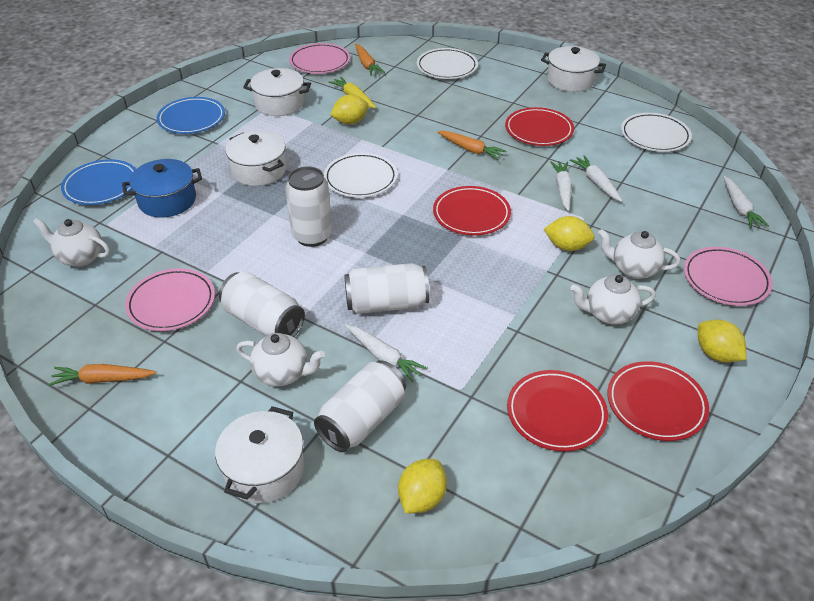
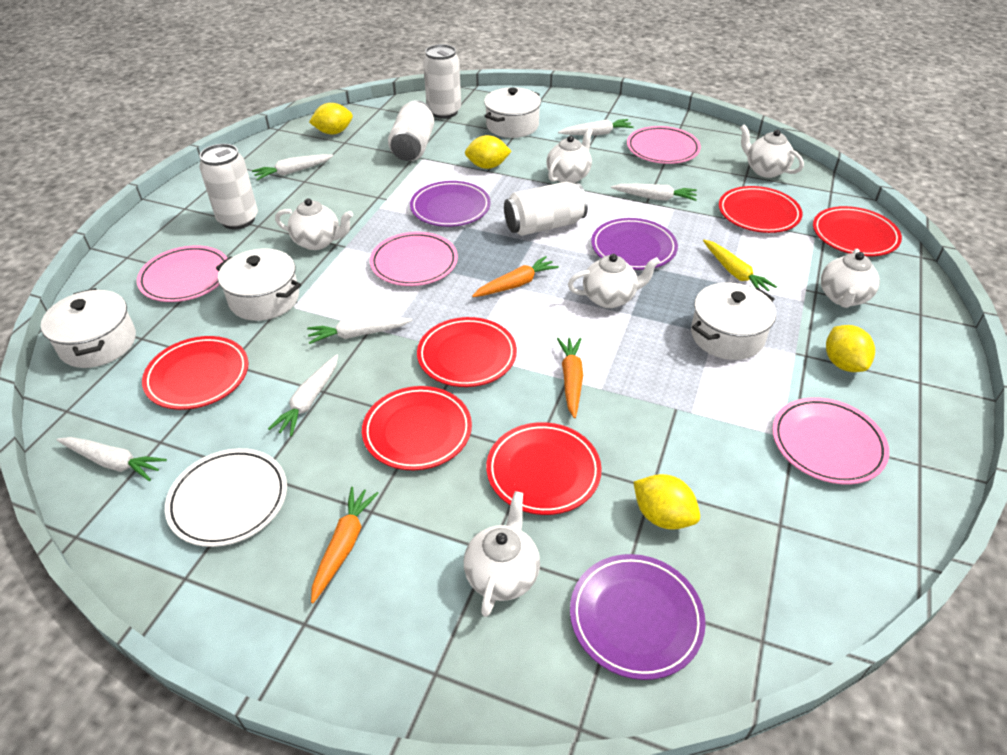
blue plate: [61,159,136,205] [157,97,225,134] = 2 -> none = 0
blue pot: [122,159,202,218] = 1 -> none = 0
pink plate: [125,268,215,331] [289,43,350,74] [684,247,773,306] = 3 -> [137,245,227,302] [370,232,458,286] [627,126,701,164] [772,397,889,485] = 4
purple plate: none = 0 -> [410,181,491,227] [570,554,706,680] [591,218,678,270] = 3
red plate: [433,186,511,235] [505,107,574,146] [507,370,608,451] [607,361,709,441] = 4 -> [142,336,248,410] [362,386,472,470] [417,317,517,387] [486,422,602,515] [719,186,802,233] [813,206,902,256] = 6
white carrot: [346,325,427,382] [550,161,572,211] [570,155,623,202] [723,176,769,228] = 4 -> [57,437,167,481] [252,154,333,180] [268,355,338,436] [307,318,413,344] [558,119,634,135] [611,184,697,201] = 6
white plate: [324,153,398,198] [417,48,478,79] [621,113,692,152] = 3 -> [165,448,287,547] = 1
white teapot: [33,218,110,267] [236,333,325,387] [571,275,655,324] [598,229,680,279] = 4 -> [275,198,353,250] [464,491,540,617] [546,128,593,183] [568,254,660,308] [740,124,804,178] [821,248,880,308] = 6

